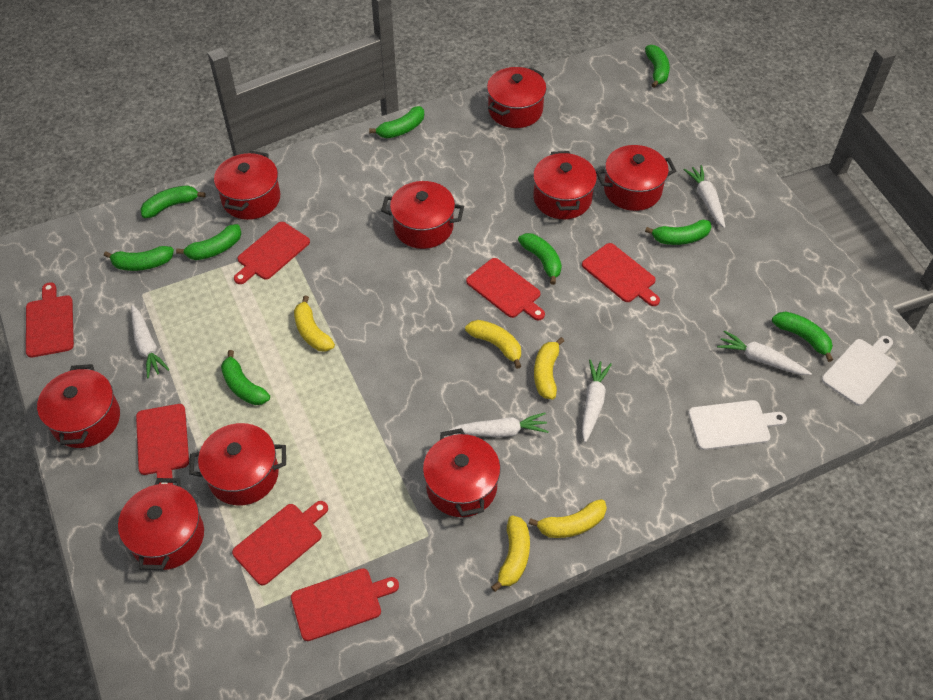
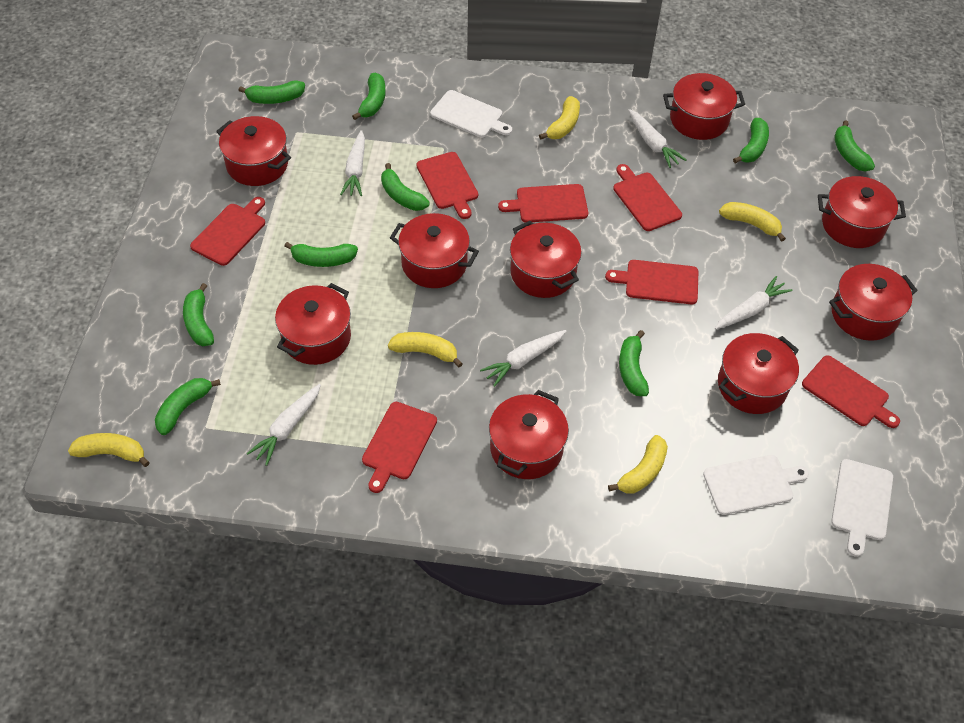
white cutting board: [688,400,787,450] [822,336,896,406] = 2 -> [430,90,512,137] [703,455,809,515] [831,459,893,557] = 3

